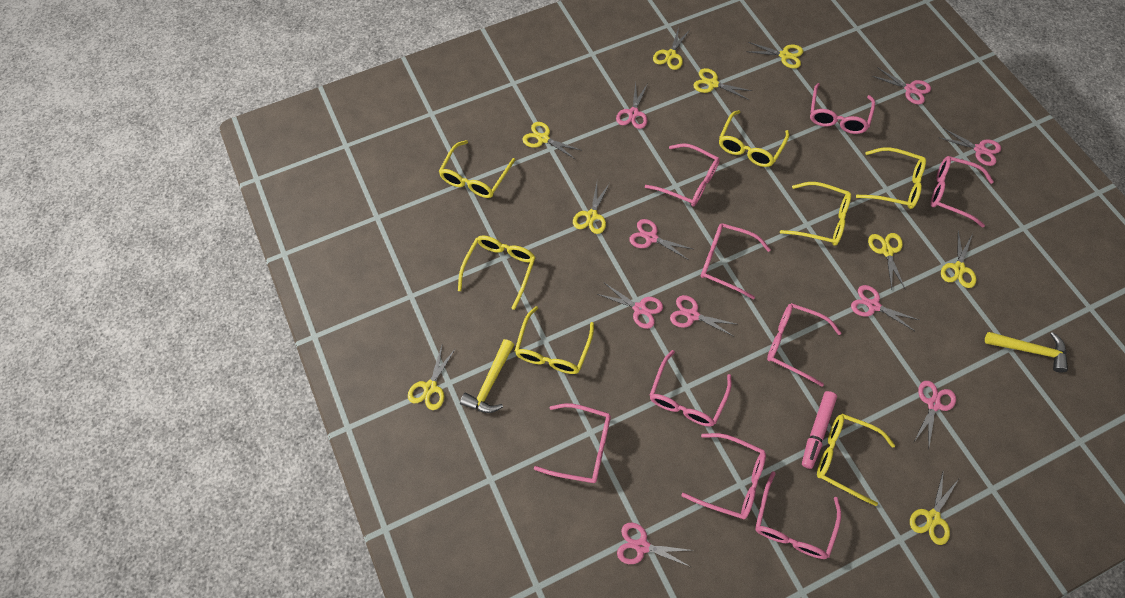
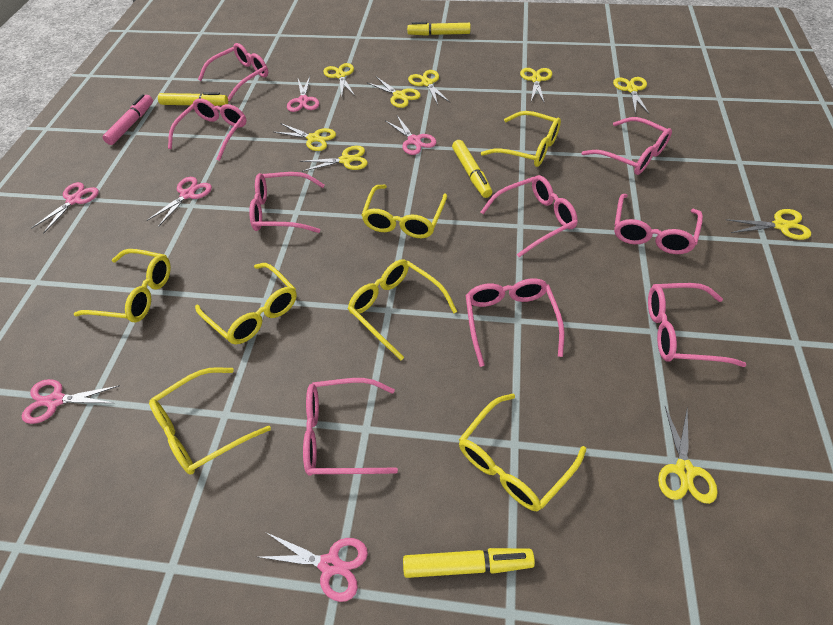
pink scissors: [597,283,663,329] [616,82,647,129] [617,523,691,567] [629,219,692,259] [670,295,736,336] [851,285,919,331] [872,67,931,105] [914,381,956,448] [940,128,1001,166] = 9 -> [22,379,119,424] [31,182,99,234] [146,177,212,227] [259,533,368,602] [287,76,319,112] [386,116,437,155] = 6
yellow hammer: [460,339,514,413] [985,332,1068,372] = 2 -> none = 0
yellow marker: none = 0 -> [158,92,228,106] [403,548,535,578] [407,22,470,36] [452,140,492,198] = 4

